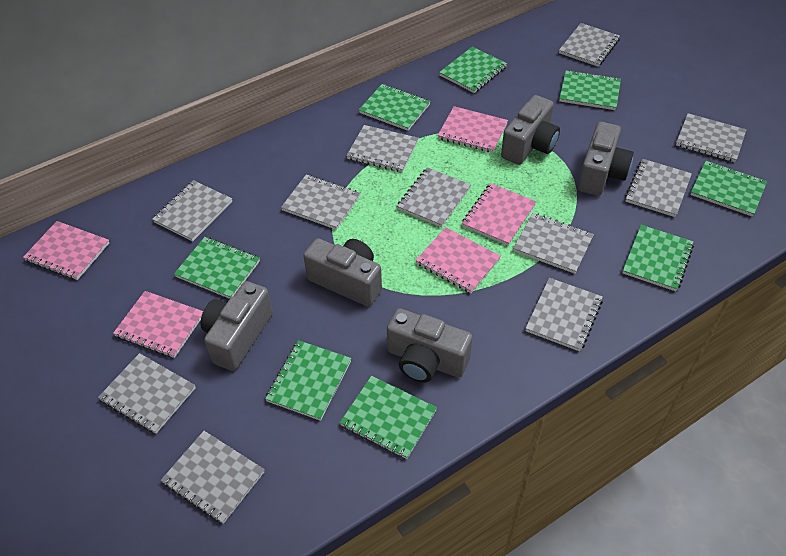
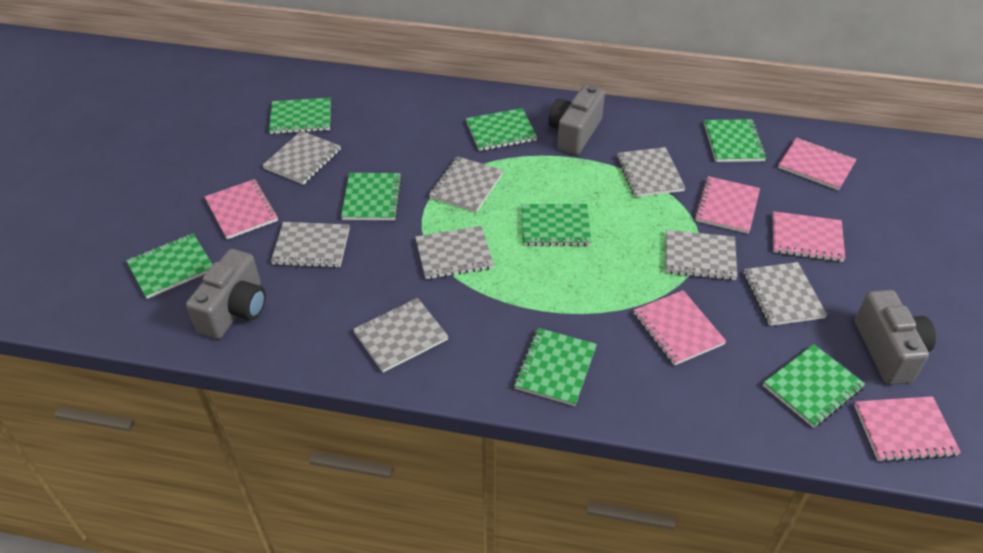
grey camera: [201,281,273,371] [303,238,382,307] [387,308,472,383] [501,95,560,165] [578,122,634,196] = 5 -> [186,249,266,339] [548,85,605,155] [855,290,936,385] = 3
grey notebook: [98,353,196,434] [152,180,232,242] [161,431,265,524] [281,174,360,230] [346,125,419,172] [397,167,471,227] [513,213,594,274] [525,278,603,351] [559,23,620,67] [625,159,692,217] [676,113,747,162] = 11 -> [262,131,341,185] [271,222,350,268] [353,298,449,372] [415,226,494,279] [429,156,503,213] [617,147,685,197] [665,230,737,280] [744,262,827,326] = 8
pink notebook: [23,221,109,280] [113,291,203,358] [415,227,501,293] [438,106,508,153] [462,183,537,245] = 5 -> [205,179,278,239] [634,290,726,366] [694,176,760,234] [773,211,845,262] [778,138,857,191] [854,396,961,462] = 6

